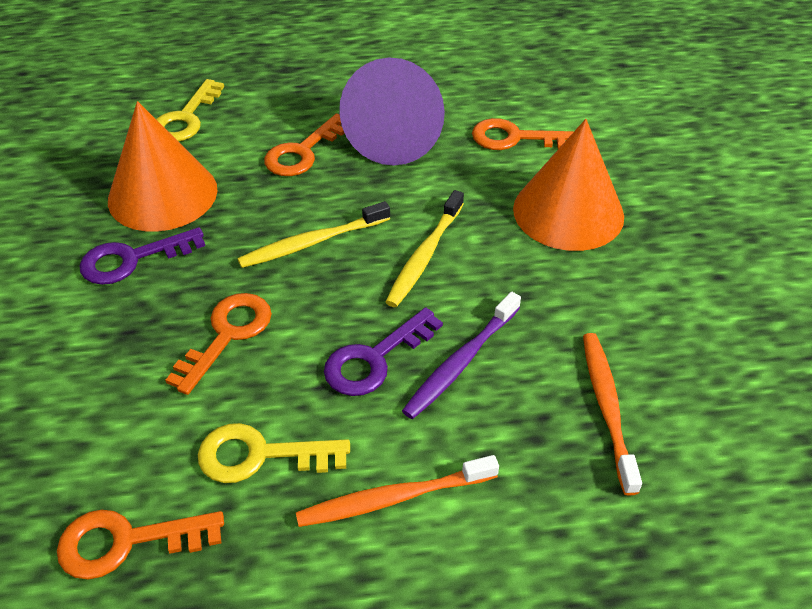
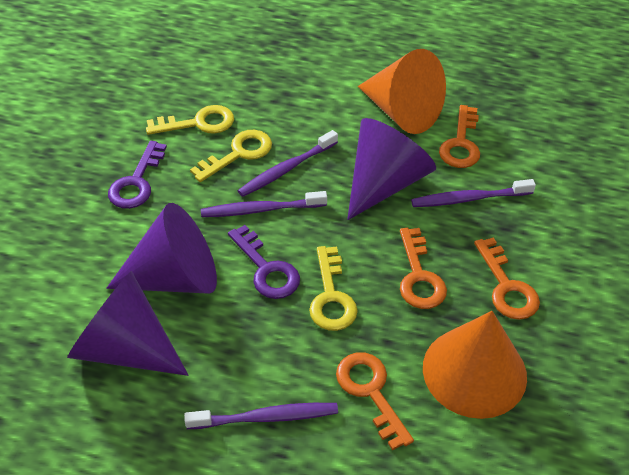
orange toothbrush: [296,455,499,527] [583,333,642,496] = 2 -> none = 0
purple cone: [339,58,445,165] = 1 -> [67,271,188,376] [106,203,217,294] [347,118,436,220] = 3
purple toothbrush: [402,292,521,419] = 1 -> [184,403,338,429] [201,191,327,217] [238,130,338,197] [411,179,536,207] = 4
yellow key: [156,79,224,142] [198,423,350,483] = 2 -> [146,105,234,135] [190,130,272,182] [309,246,358,331] = 3
yellow toothbrush: [238,201,390,268] [385,190,464,307] = 2 -> none = 0

